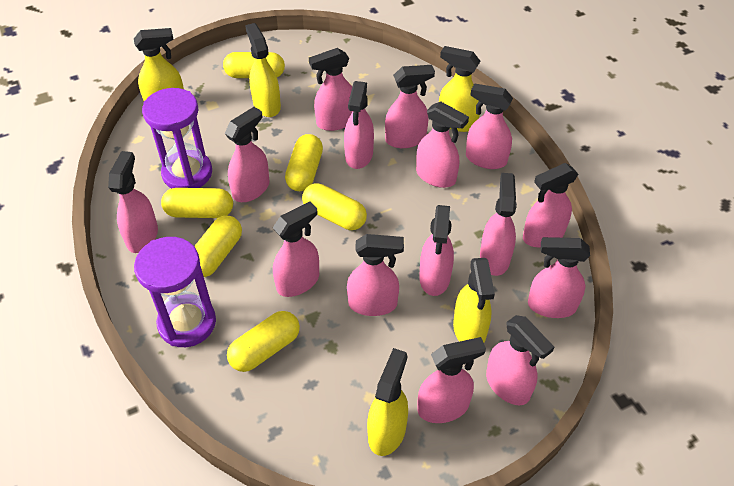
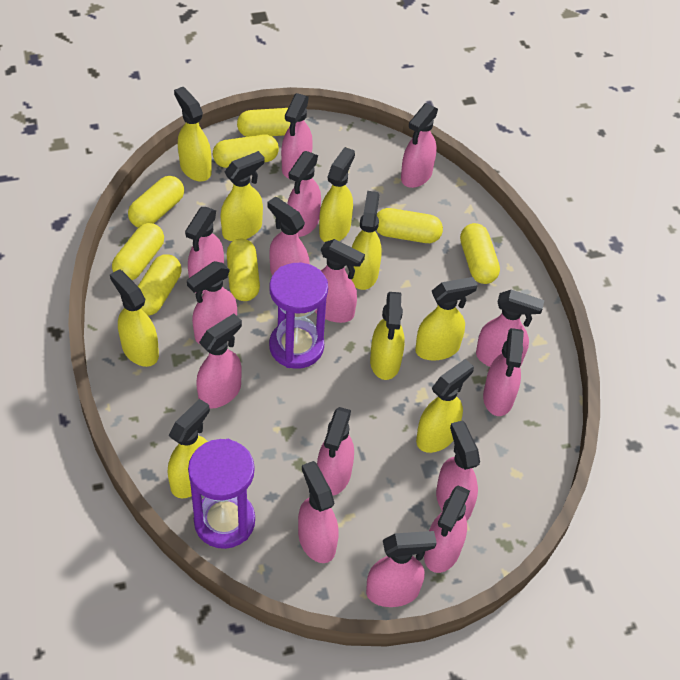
yellow capsule: [161,188,233,218] [194,216,242,277] [223,52,285,78] [227,311,300,372] [285,134,323,191] [302,183,367,230] = 6 -> [112,223,164,280] [128,176,184,227] [138,254,182,315] [213,134,279,168] [227,239,260,301] [237,108,291,137] [376,208,443,243] [460,223,500,284] = 8
yellow spray bottle: [134,28,184,101] [245,23,281,117] [367,348,408,456] [439,46,480,132] [453,258,495,342] = 5 -> [110,269,159,367] [168,399,210,498] [174,87,212,181] [220,151,265,241] [319,147,355,242] [351,191,382,290] [370,292,405,380] [415,277,477,361] [416,359,474,453] = 9

